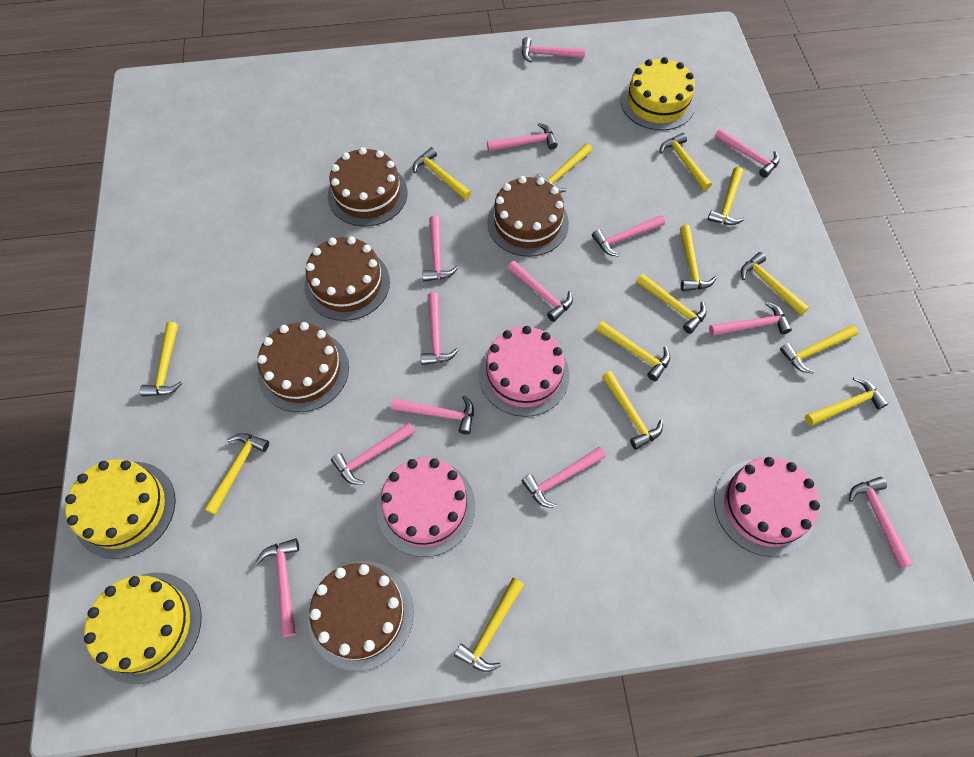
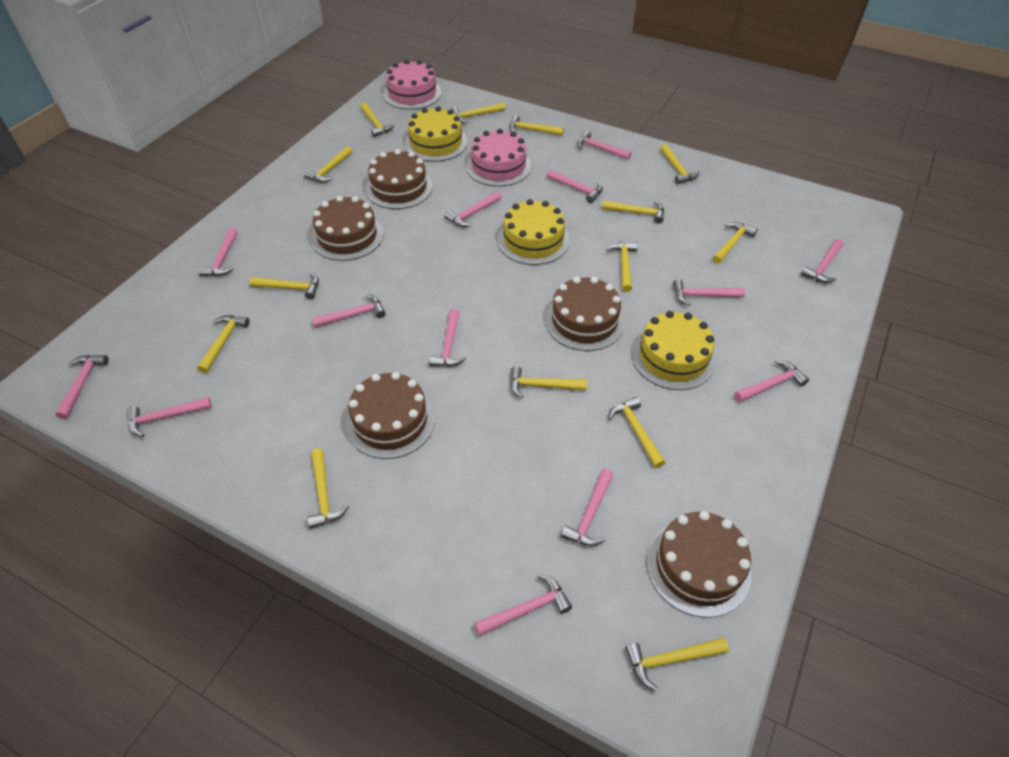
pink cake: [377,457,476,557] [479,326,570,417] [714,457,820,557] = 3 -> [383,60,441,110] [466,129,531,186] = 2

